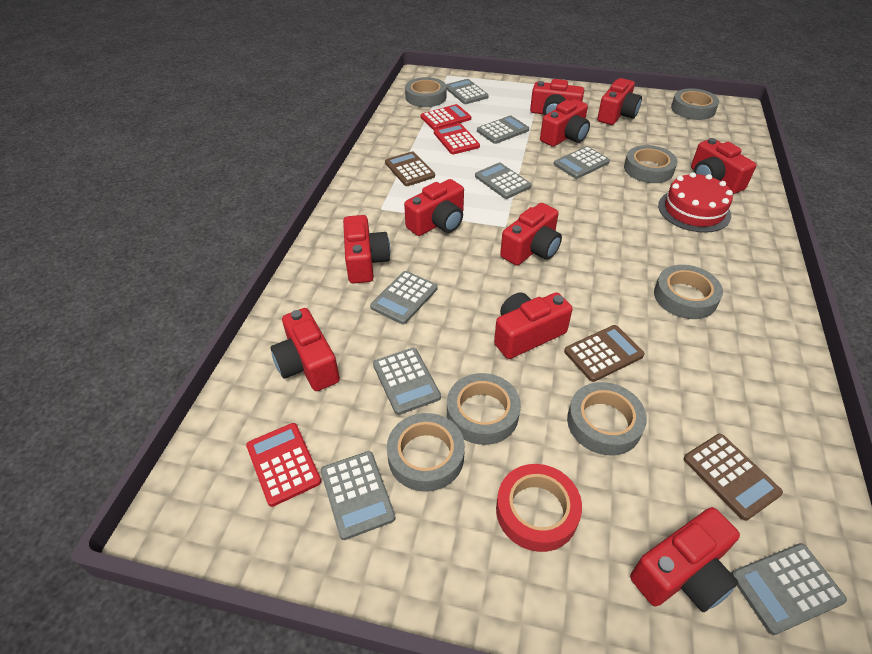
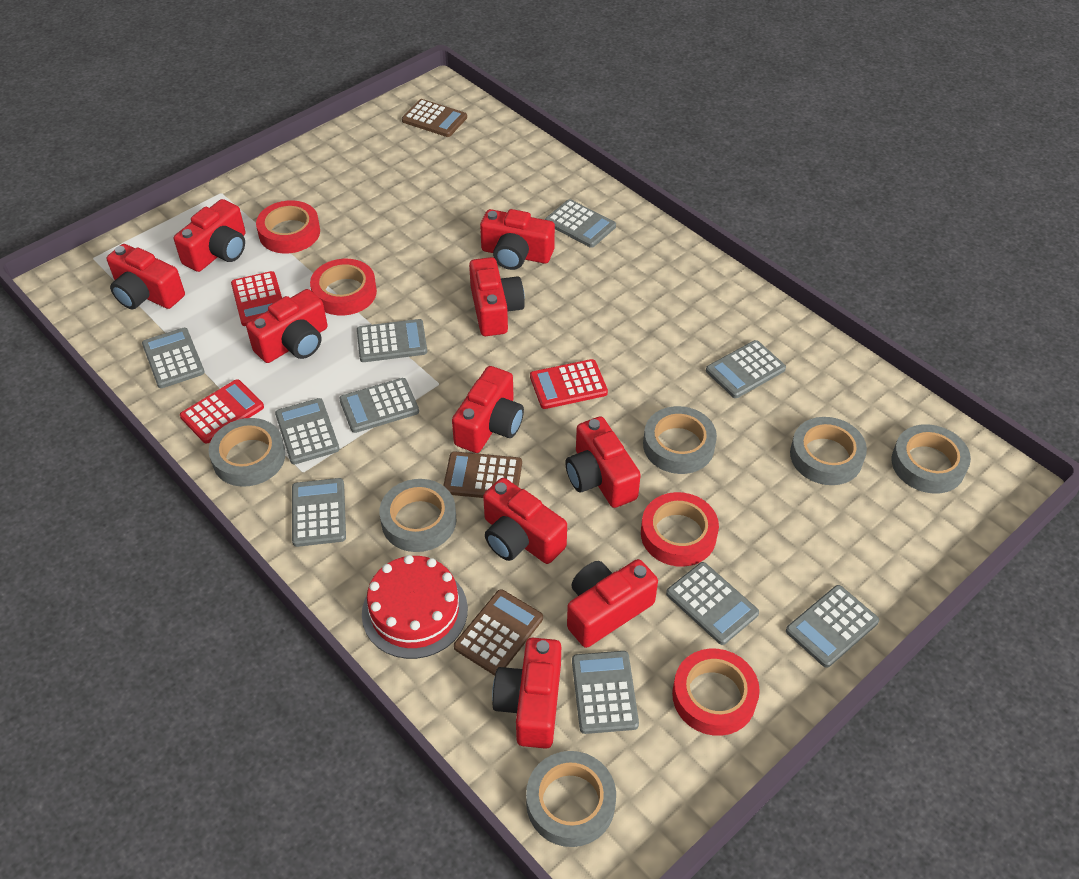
grey calculator: [321,451,396,540] [370,271,437,324] [373,348,441,415] [446,79,488,104] [475,162,531,199] [477,116,529,144] [554,146,610,179] [731,543,847,635] = 8 -> [142,328,205,388] [275,398,340,464] [292,478,346,547] [339,378,419,433] [357,319,427,362] [545,199,616,248] [572,651,639,734] [666,562,759,645] [706,340,786,398] [786,585,879,668] = 10
grey tape: [387,413,465,492] [405,77,447,107] [447,373,521,445] [567,382,647,455] [624,145,678,183] [654,265,723,319] [671,88,719,120] = 7 -> [209,418,285,487] [379,479,456,552] [526,751,616,847] [643,406,717,474] [790,417,867,485] [892,424,971,494] = 6
red tape: [496,464,582,552] = 1 -> [256,200,320,253] [310,259,377,316] [641,492,719,567] [672,649,760,736] = 4

